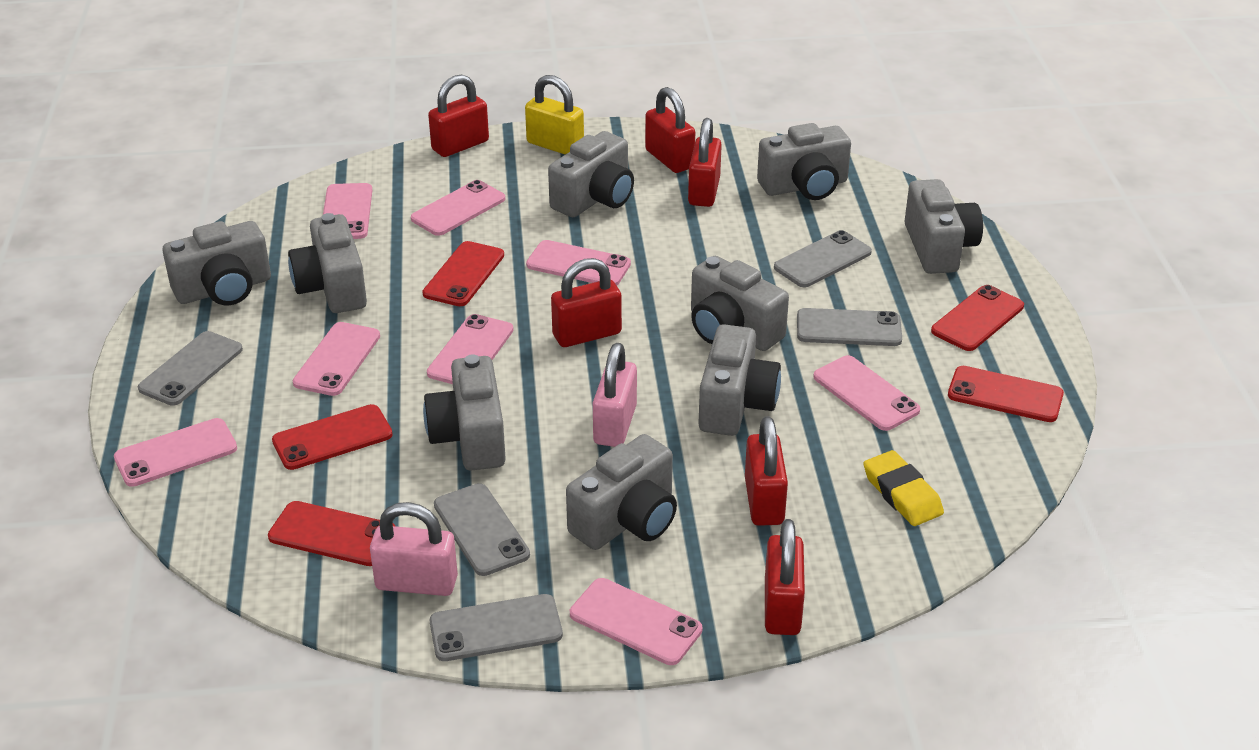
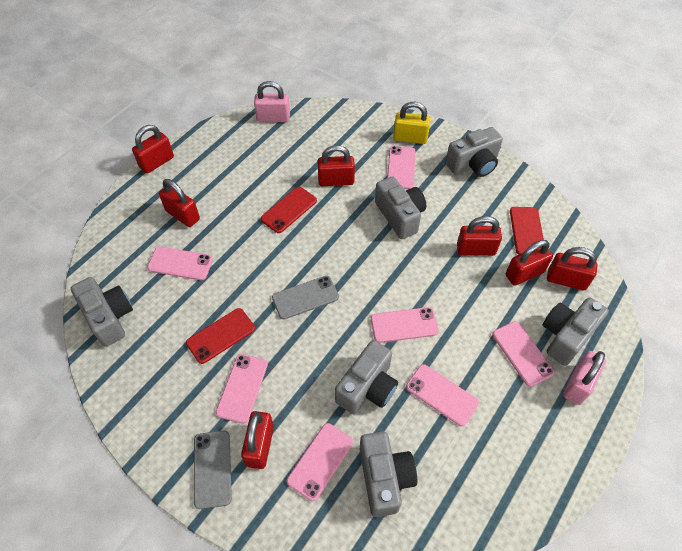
grey camera: [162,221,271,306] [288,213,367,313] [423,354,506,471] [548,131,634,217] [566,434,677,550] [691,256,789,351] [698,324,781,436] [757,123,851,200] [904,179,983,274] = 9 -> [71,277,133,347] [335,340,398,415] [359,431,417,517] [375,176,426,239] [446,127,503,177] [543,297,609,366] = 6
grey phone: [138,331,243,406] [430,594,563,661] [434,483,530,576] [774,230,872,287] [797,308,902,346] = 5 -> [194,431,232,509] [272,276,339,319] = 2
pink phone: [114,418,237,487] [293,322,380,396] [323,183,372,239] [411,180,505,236] [427,314,513,384] [526,240,631,286] [570,578,702,665] [813,355,920,431] = 8 -> [147,247,213,280] [216,354,268,424] [287,423,353,501] [371,307,439,343] [387,146,415,189] [406,364,479,426] [492,321,554,387] = 7
red padlock: [428,75,489,157] [551,258,622,347] [645,87,695,173] [688,118,722,207] [745,416,788,526] [765,519,805,635] = 6 -> [132,125,174,174] [159,179,200,227] [241,411,274,469] [317,145,355,186] [457,216,502,256] [506,240,553,286] [547,247,598,290] = 7
red phone: [268,501,395,566] [272,404,393,470] [422,241,504,306] [931,285,1024,351] [948,366,1064,422] = 5 -> [186,308,255,364] [261,187,317,233] [510,207,544,254] = 3
yellow eraser: [863,450,944,526] = 1 -> none = 0

